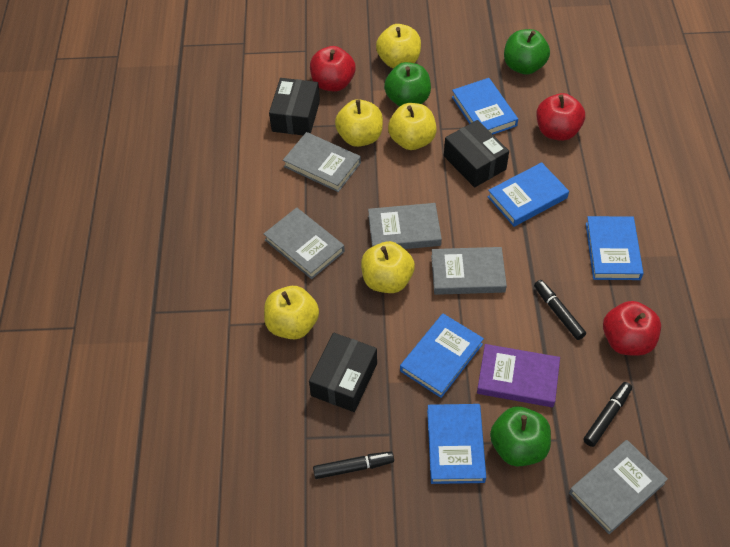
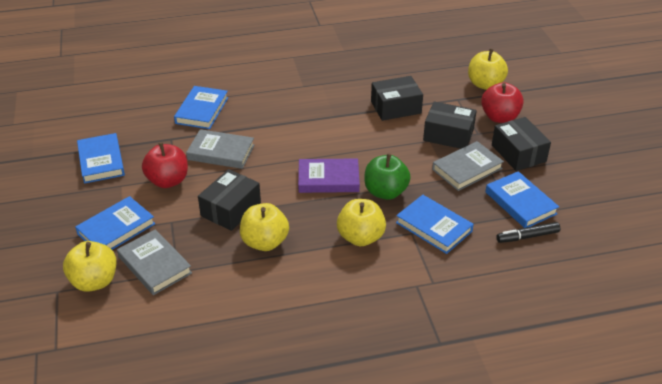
black box: [269,78,320,135] [309,333,377,412] [444,120,509,188] = 3 -> [198,169,261,231] [371,76,423,121] [423,101,477,149] [492,117,551,171] = 4
black marker: [313,451,394,479] [534,280,586,340] [583,382,632,447] = 3 -> [496,222,560,243] = 1
green apple: [384,62,431,107] [490,406,551,466] [504,29,550,75] = 3 -> [364,153,411,200] = 1
grey book: [264,207,345,279] [283,132,361,192] [368,203,442,249] [431,247,507,295] [569,440,668,534] = 5 -> [117,229,192,295] [186,129,254,169] [432,141,504,191] = 3
red apple: [310,46,356,91] [536,93,585,141] [603,301,661,356] = 3 -> [142,142,188,188] [481,82,524,123] = 2
yellow apple: [264,286,319,340] [335,99,383,147] [361,241,415,293] [376,24,421,69] [388,103,437,150] = 5 -> [63,241,116,292] [240,203,289,251] [337,199,386,246] [468,49,508,90] = 4

